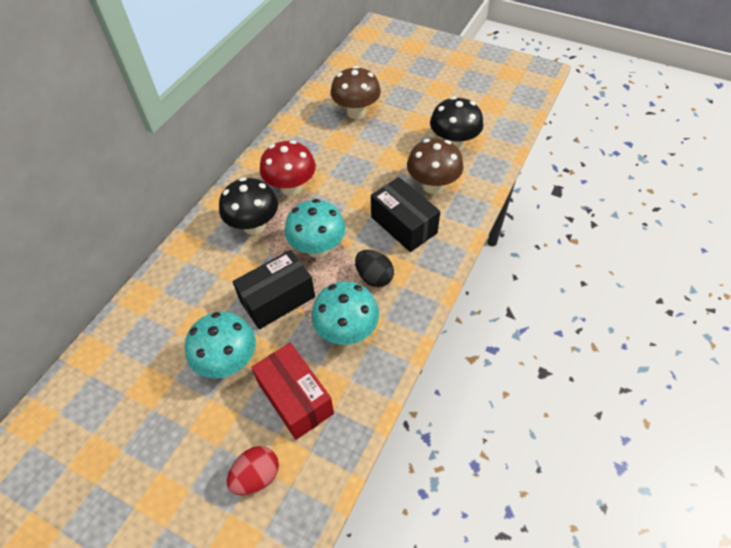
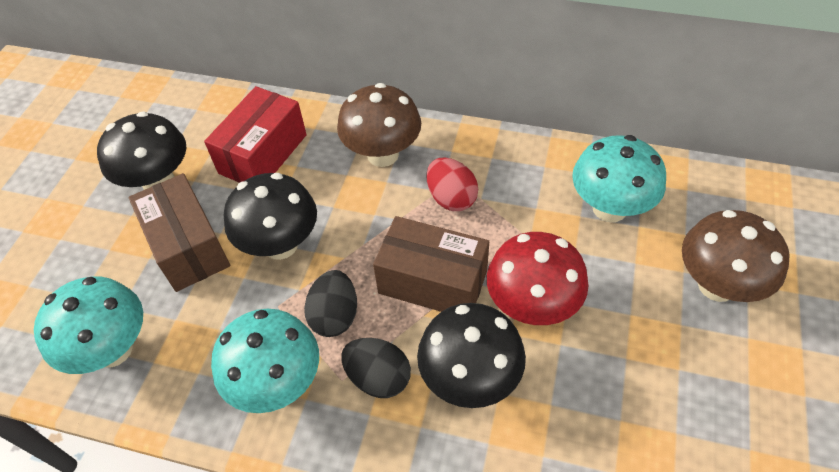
black box: [232,250,315,329] [371,177,440,252] = 2 -> none = 0
black egg: [355,250,394,287] = 1 -> [304,270,357,337] [341,338,411,398] = 2
black mushroom: [219,177,278,235] [430,97,484,150] = 2 -> [97,111,186,190] [224,173,317,260] [417,303,526,408] = 3
brown box: none = 0 -> [129,173,230,292] [373,216,489,312] = 2

